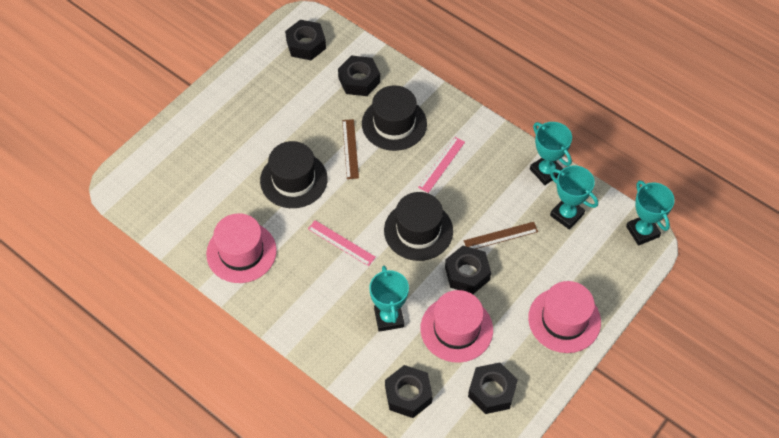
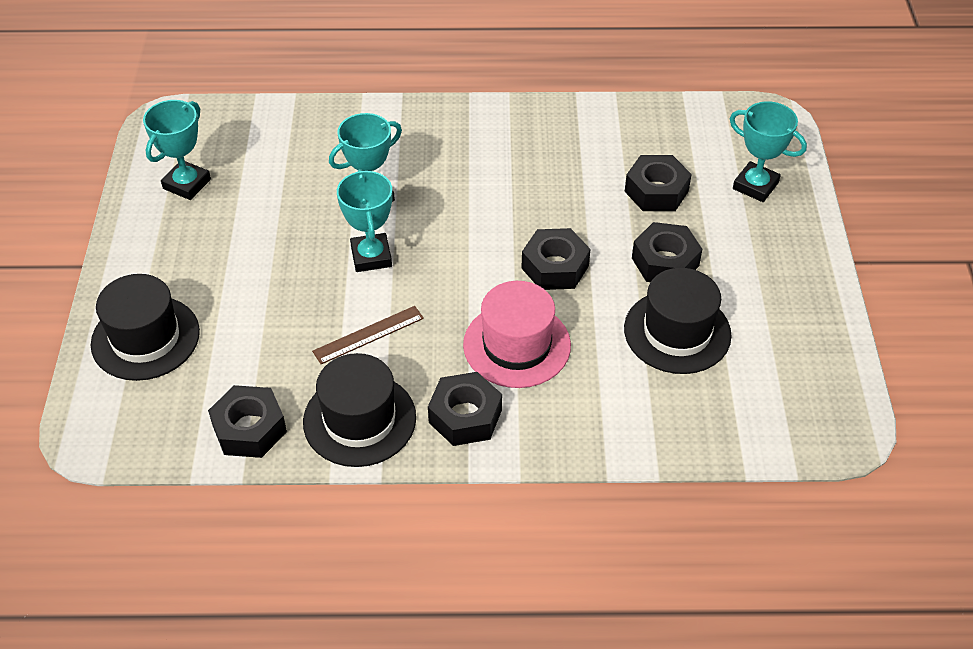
brown ruler: [342,119,359,179] [464,222,538,249] = 2 -> [312,306,424,364] = 1
pink hat: [206,213,277,283] [420,290,493,363] [528,281,601,353] = 3 -> [463,281,571,388] = 1
pink ruler: [308,220,376,266] [418,137,465,193] = 2 -> none = 0

